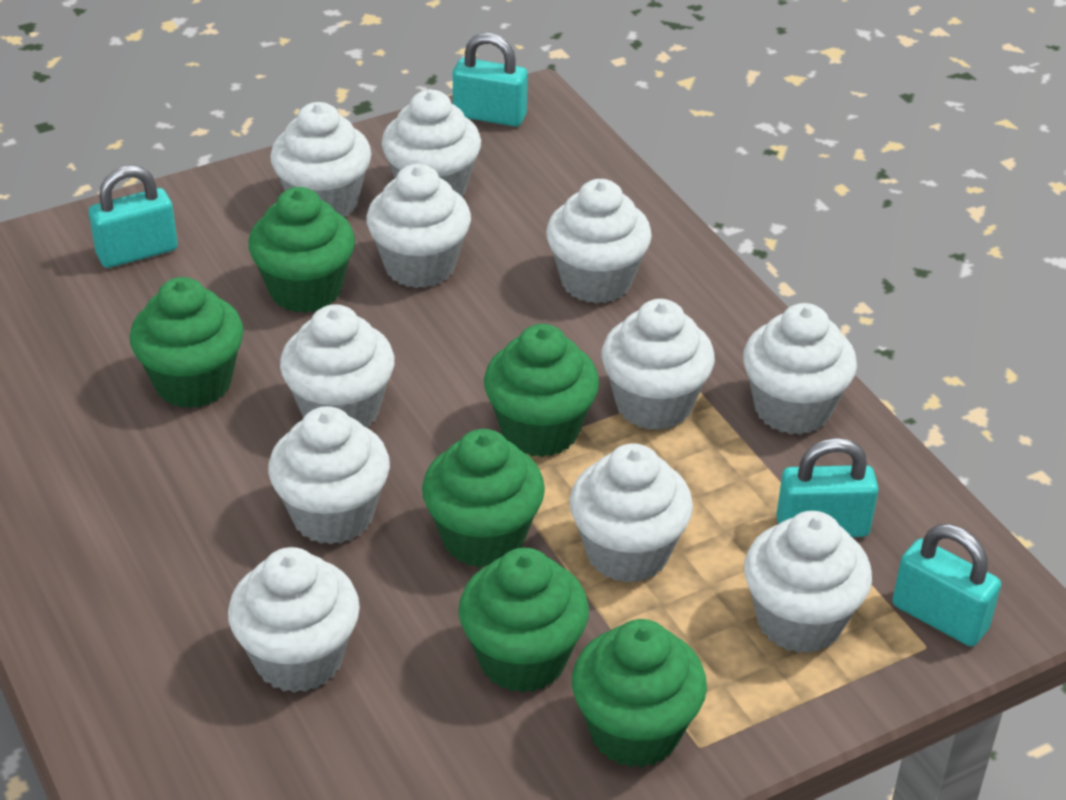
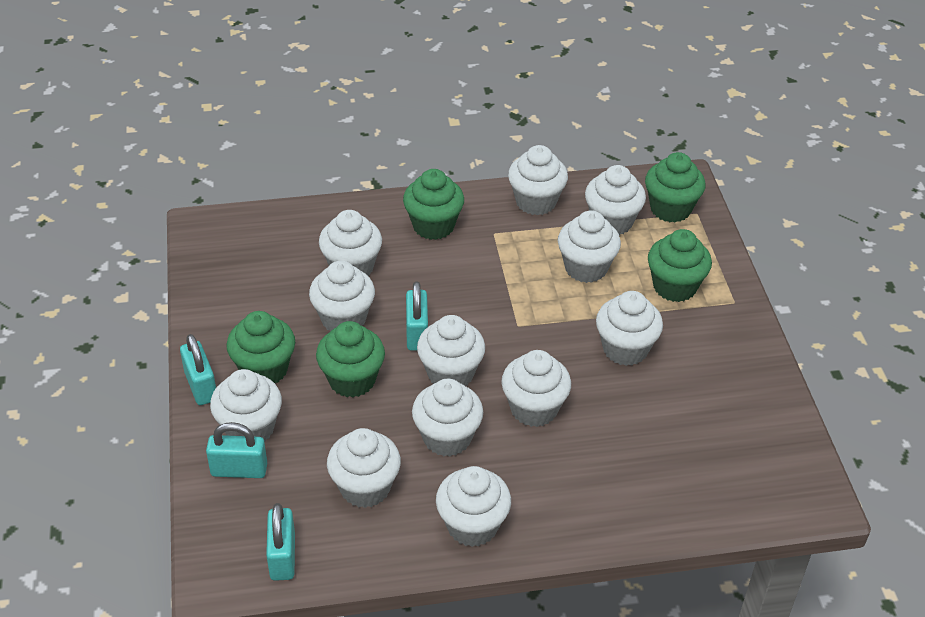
green cupcake: [130,277,244,408] [248,187,355,313] [422,429,545,568] [458,548,589,693] [484,324,599,457] [572,619,707,768] = 6 -> [226,311,295,383] [316,321,385,398] [403,169,464,240] [645,152,705,223] [648,229,712,302] = 5
white cupcake: [228,547,360,693] [268,406,390,545] [270,102,372,217] [280,304,394,427] [366,164,471,288] [382,90,481,197] [546,179,652,304] [569,443,693,583] [601,299,715,431] [743,303,857,435] [744,511,872,653] = 11 -> [210,369,282,442] [309,261,375,331] [319,210,382,276] [327,428,401,508] [412,379,483,457] [417,315,485,386] [436,466,511,547] [501,350,571,427] [508,145,568,215] [558,210,621,283] [585,165,646,235] [596,291,663,366] = 12

